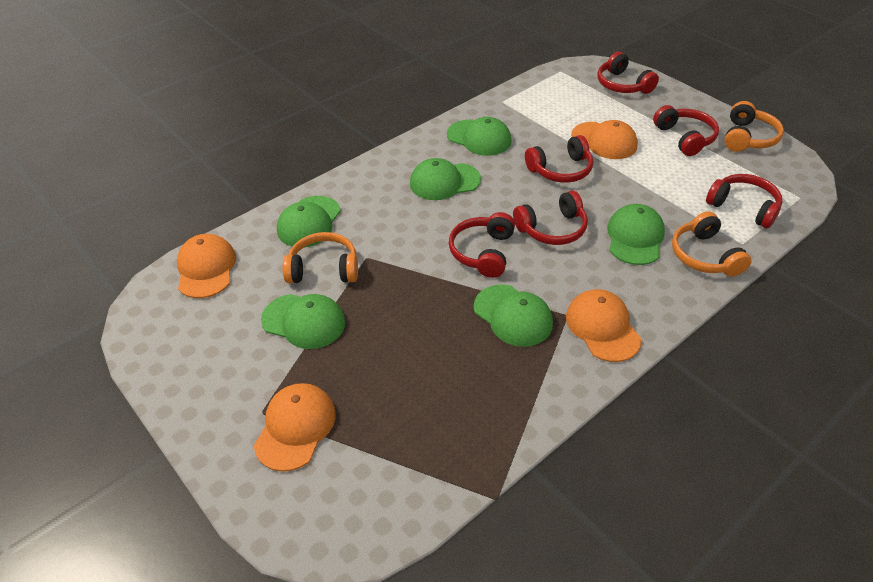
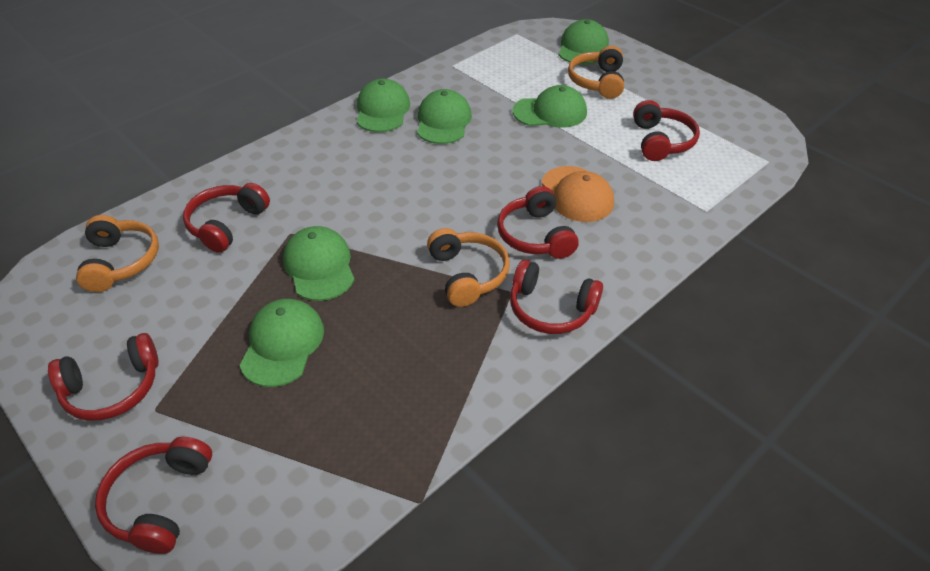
orange cap: [177,234,236,298] [254,383,336,472] [566,289,642,362] [571,120,638,159] = 4 -> [542,166,614,222] = 1

